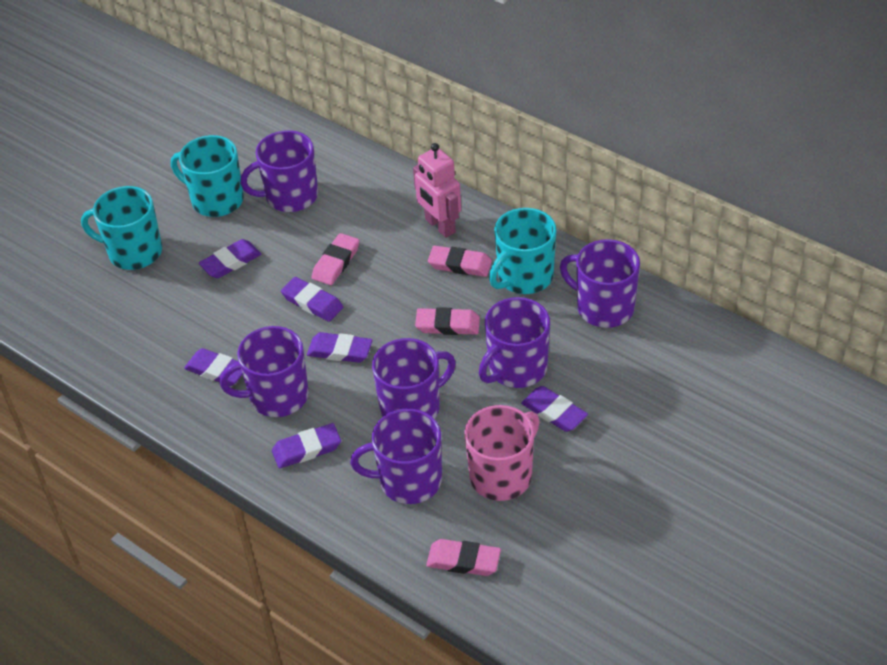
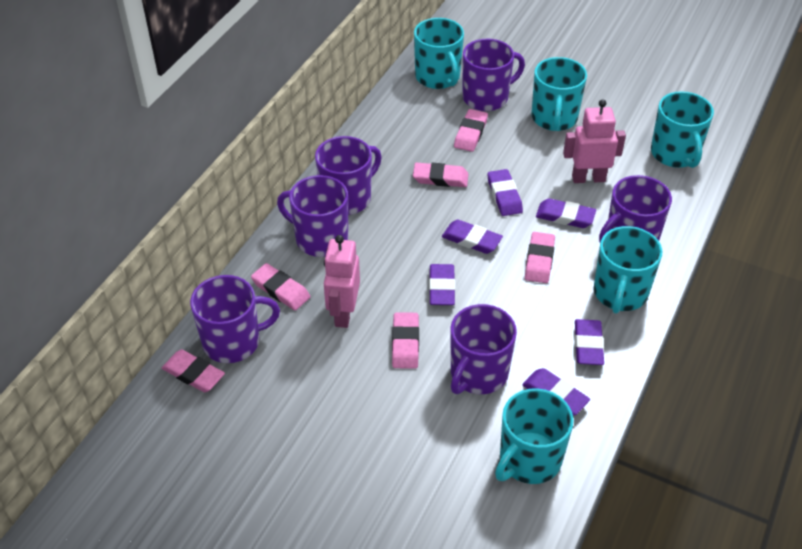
pink eraser: [312,233,359,285] [415,307,480,335] [426,539,501,576] [428,245,492,277] = 4 -> [162,349,225,392] [251,263,310,310] [392,312,419,369] [413,162,468,187] [454,109,488,152] [525,232,555,283] = 6
pink mug: [464,405,540,501] = 1 -> none = 0
pink robot: [413,143,461,238] = 1 -> [324,235,360,328] [563,99,626,183] = 2
turquoise mug: [81,186,162,270] [171,135,244,217] [489,208,556,294] = 3 -> [414,18,464,89] [495,388,574,484] [531,57,587,131] [594,226,662,314] [651,91,714,168] = 5

